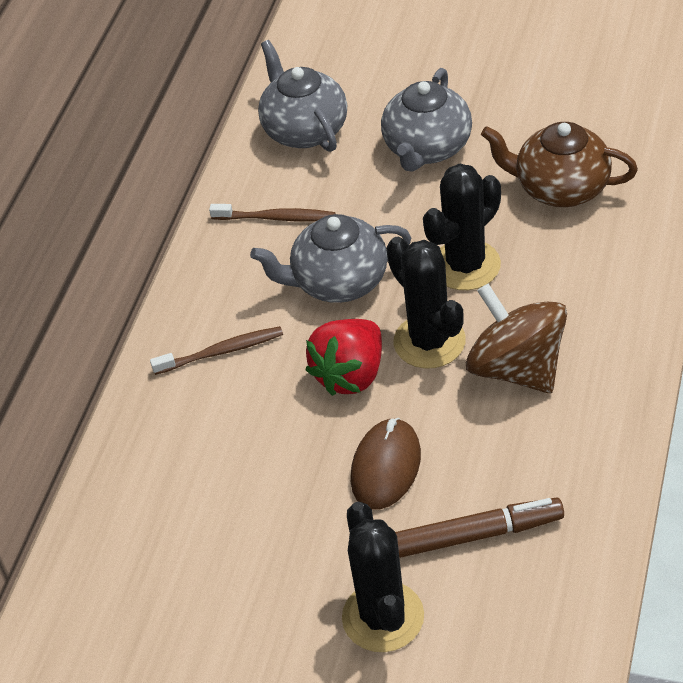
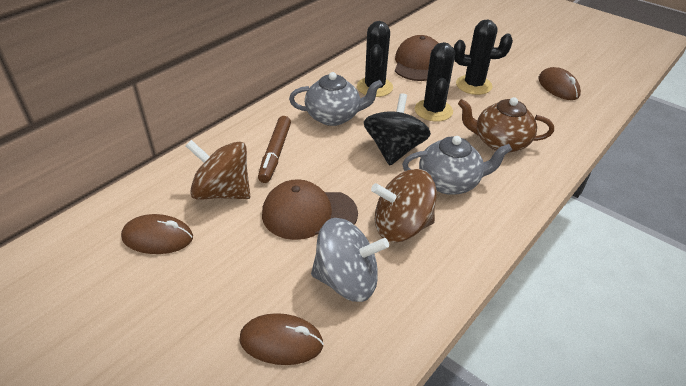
black spinning top: none = 0 -> [364,93,431,166] = 1
brown cap: none = 0 -> [262,179,358,240] [395,35,438,81] = 2
brown mouse: [351,418,421,510] = 1 -> [121,214,193,254] [240,313,324,365] [539,67,581,100] = 3
brown spinning top: [466,284,567,393] = 1 -> [186,140,250,200] [371,169,436,242] = 2
brown toothbrush: [150,326,283,375] [209,204,335,222] = 2 -> none = 0
grey spinning top: none = 0 -> [311,218,389,302] = 1
grey teapot: [250,214,411,303] [258,40,347,152] [381,68,472,172] = 3 -> [289,72,383,126] [402,136,512,195] = 2
red strawberry: [305,319,382,396] = 1 -> none = 0

